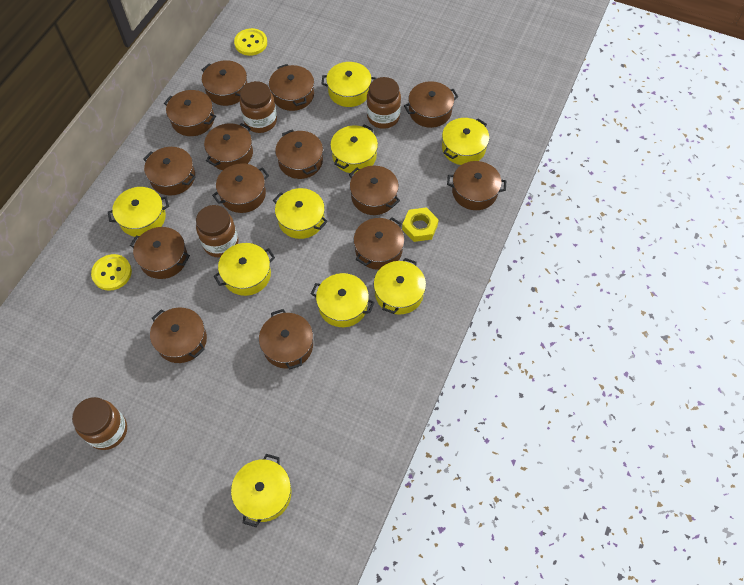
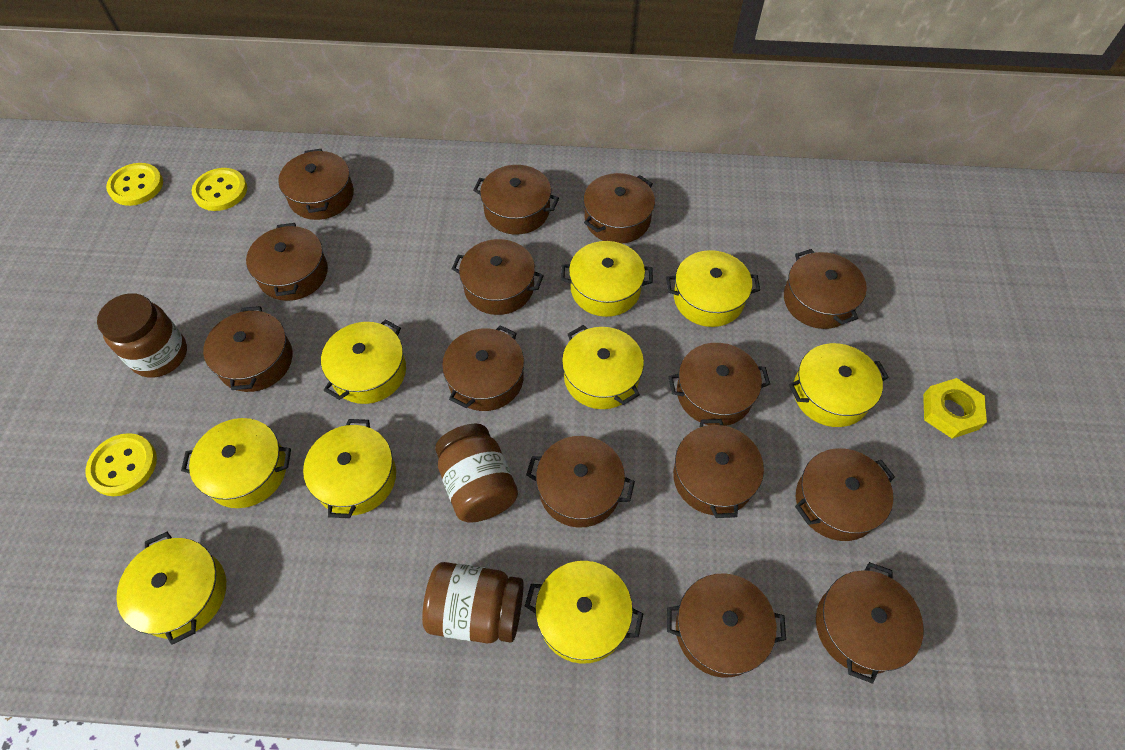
brown jar: [72,397,127,450] [196,205,238,258] [240,81,277,133] [367,77,401,129] = 4 -> [97,293,187,378] [422,562,524,643] [435,424,518,523] = 3
yellow button: [91,254,132,291] [234,28,267,56] = 2 -> [85,433,157,496] [106,163,163,206] [192,168,247,211] = 3

